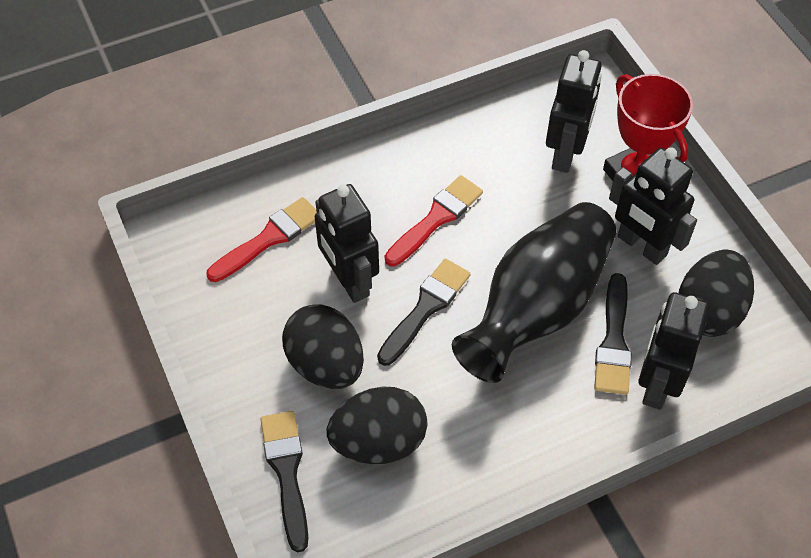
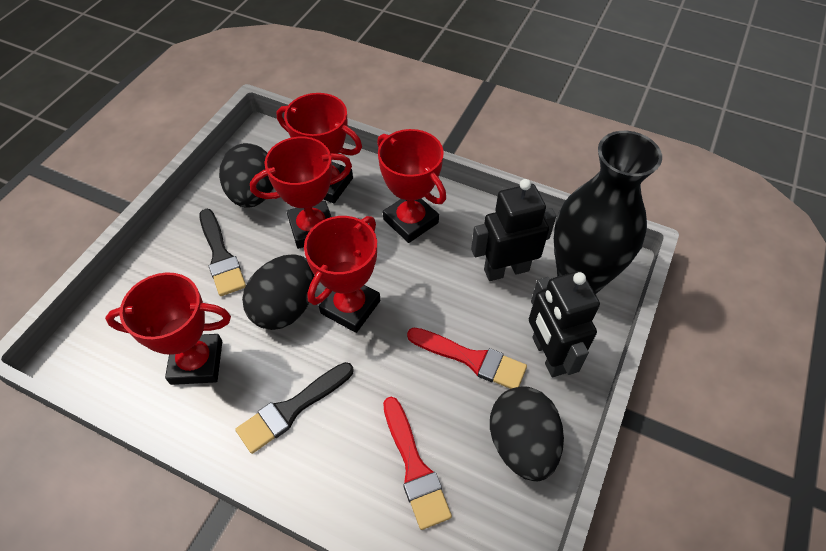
black brush: [260,411,308,552] [377,258,470,366] [594,273,632,395] = 3 -> [200,209,246,296] [235,362,354,454] = 2
black robot: [315,184,379,303] [546,50,602,173] [609,147,697,265] [639,292,710,410] = 4 -> [471,179,556,281] [529,271,600,377] = 2
red trophy: [603,74,693,181] = 1 -> [105,272,231,385] [250,137,352,249] [276,93,362,204] [304,216,380,333] [377,129,446,243] = 5

